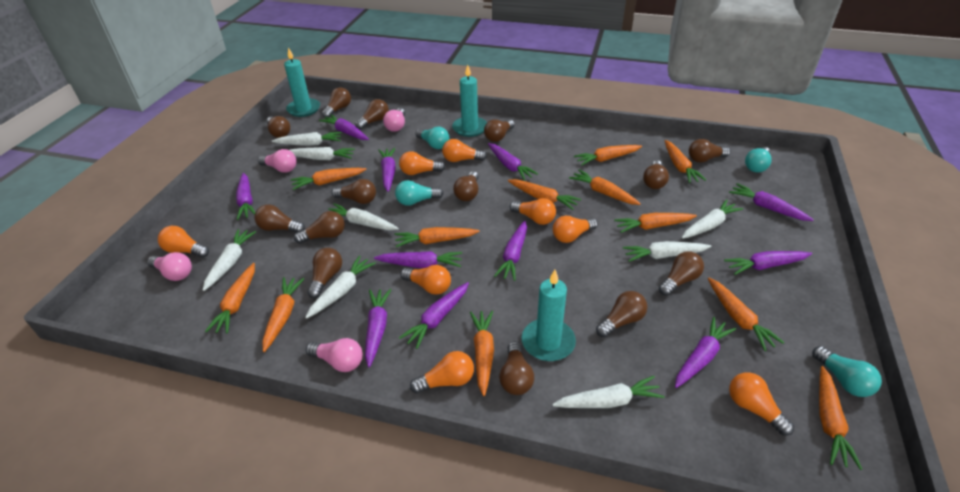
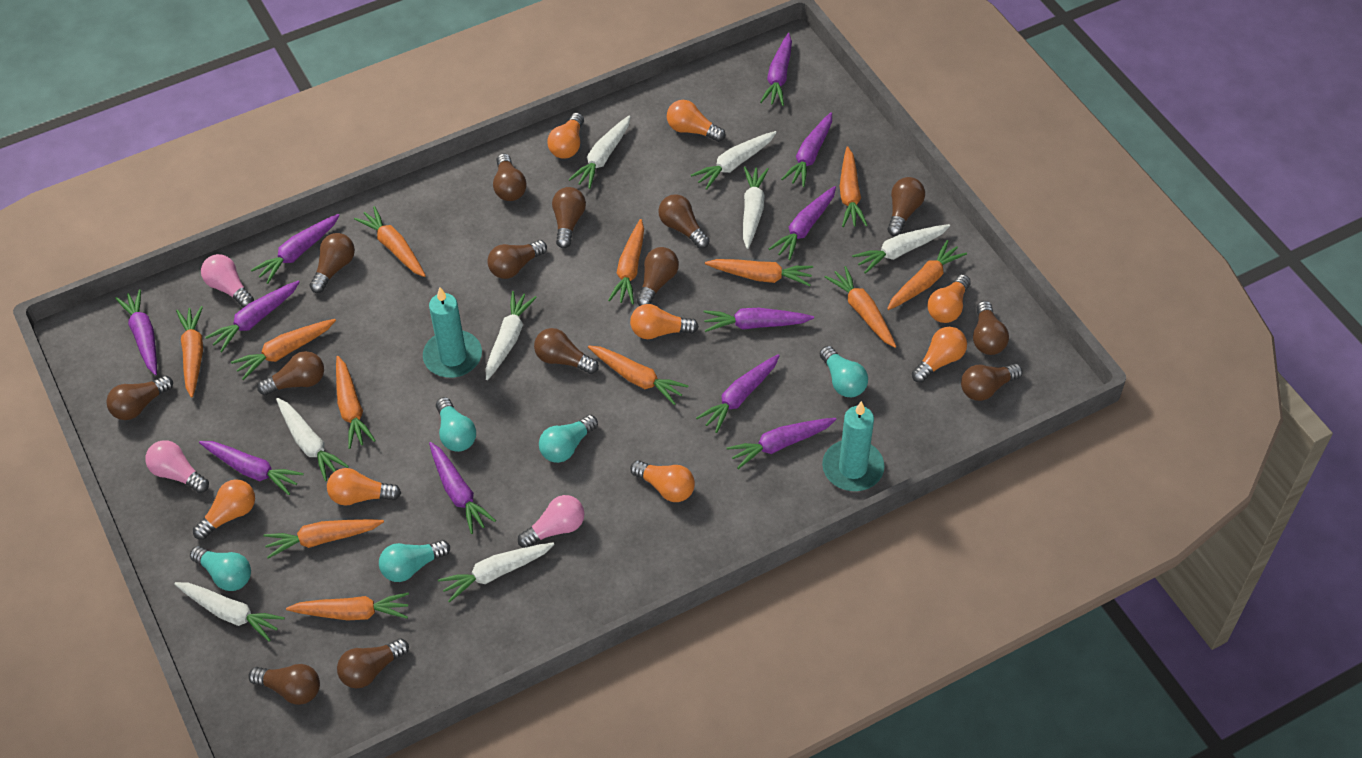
pink light bulb: [147,252,192,281] [258,149,297,173] [306,338,363,372] [383,108,405,132] = 4 -> [145,440,209,493] [201,254,254,308] [518,495,584,548] = 3
turquoise candle: [284,47,320,117] [452,64,487,137] [522,270,576,361] = 3 -> [423,287,482,378] [822,401,885,491] = 2
turquoise light bulb: [395,180,443,206] [415,126,449,149] [745,147,772,172] [812,346,882,397] = 4 -> [190,546,251,591] [379,540,450,582] [436,397,476,452] [539,415,598,463] [820,346,868,397] = 5

